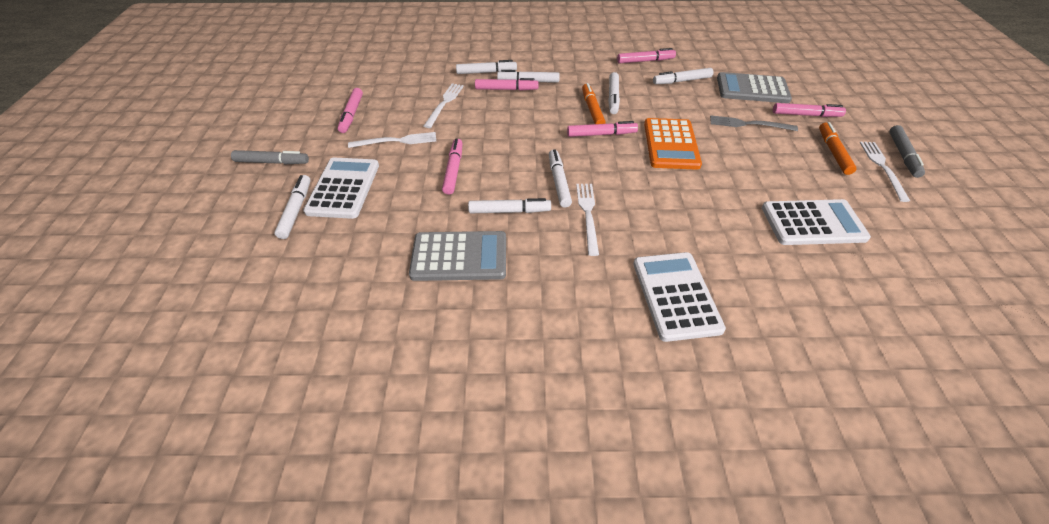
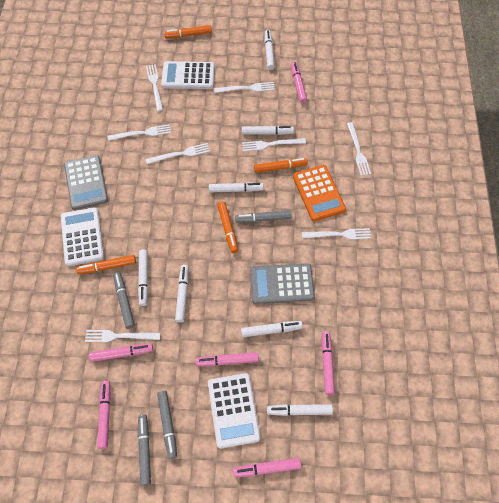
grey fork: [710,115,798,131] = 1 -> none = 0
grey marker: [231,150,309,164] [889,125,925,178] = 2 -> [113,272,135,329] [138,414,151,486] [157,391,177,459] [235,210,292,223] = 4
orange marker: [582,83,606,124] [819,122,857,175] = 2 -> [76,255,136,274] [164,25,212,38] [217,201,238,253] [254,158,308,173] = 4
white fork: [348,132,436,148] [424,84,464,128] [576,184,599,256] [860,142,910,202] = 4 -> [85,330,160,342] [108,124,171,141] [146,64,163,111] [146,143,210,164] [214,82,275,93] [242,138,306,152] [302,228,371,240] [347,122,371,176] = 8

